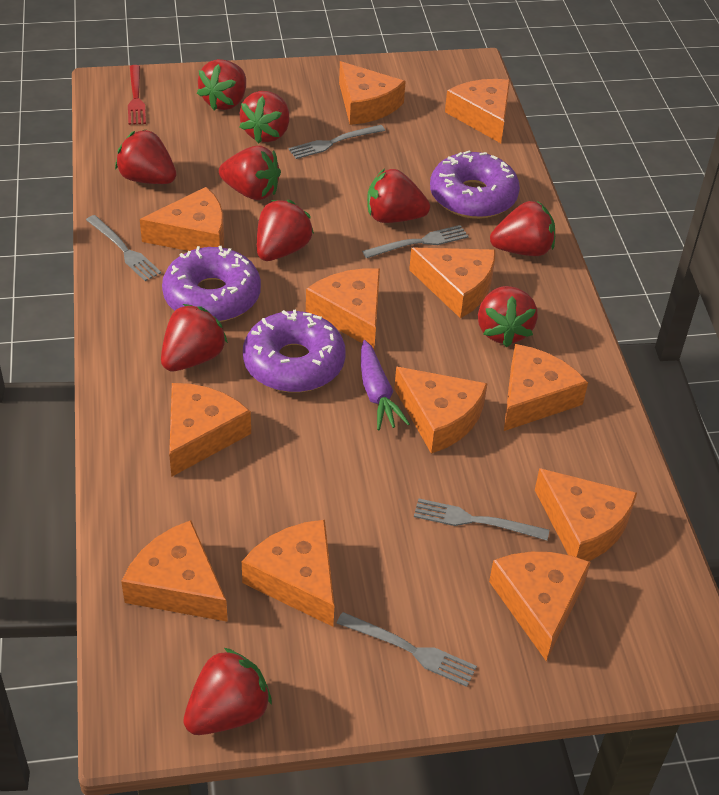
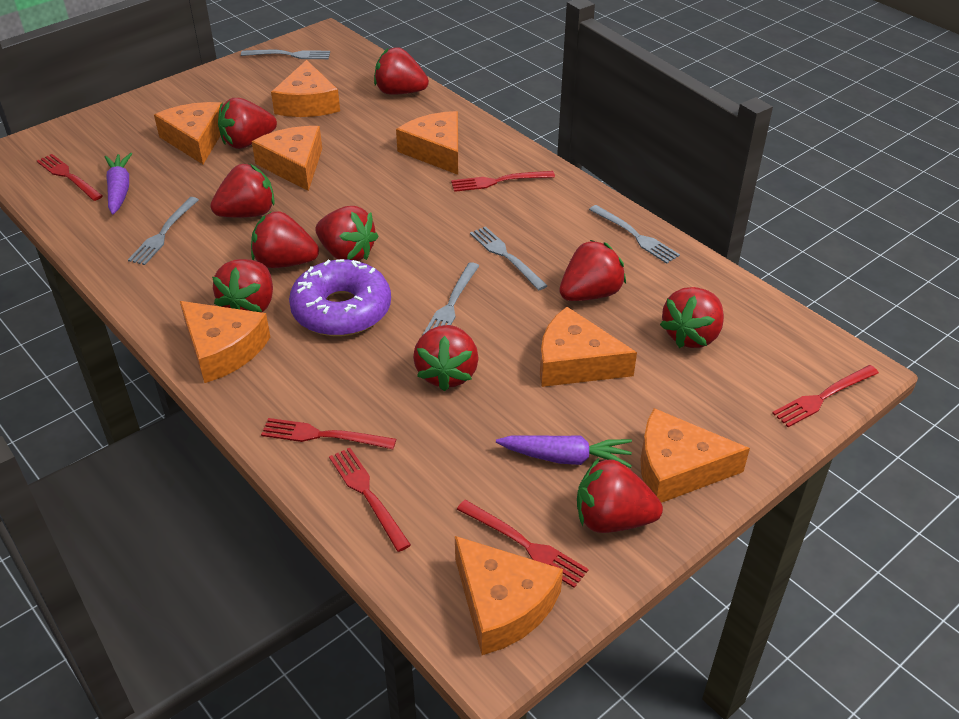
orange cheese: [121,520,228,622] [140,187,224,251] [169,383,251,477] [242,520,334,627] [306,268,380,349] [339,61,406,125] [394,366,488,454] [409,248,495,318] [445,79,510,143] [489,552,591,661] [504,344,588,431] [535,468,637,561] = 12 -> [154,102,221,164] [180,301,270,383] [252,126,322,191] [271,60,340,117] [396,111,458,175] [455,536,563,655] [540,307,637,387] [641,408,750,503] = 8
purple carrot: [361,340,410,430] = 1 -> [104,153,132,214] [496,435,632,468] = 2
purple donut: [162,246,261,322] [243,310,346,392] [430,150,520,219] = 3 -> [289,259,391,336] = 1
red fork: [128,65,146,125] = 1 -> [37,154,103,201] [261,418,396,449] [329,448,411,552] [451,171,555,192] [457,500,589,588] [772,365,879,427] = 6

